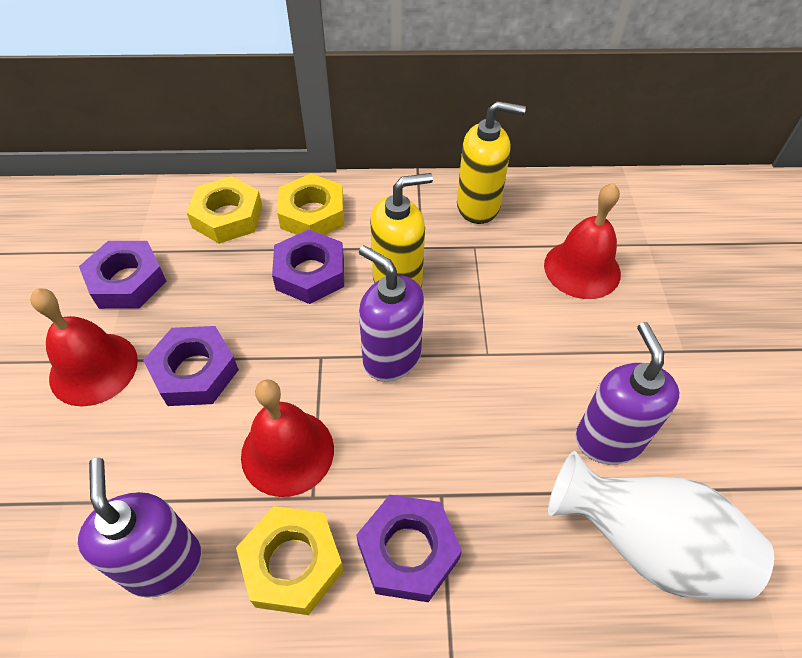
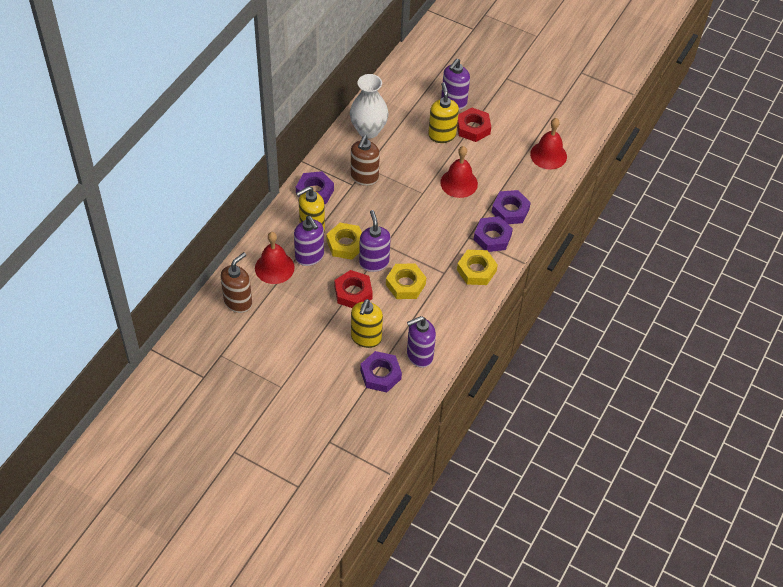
brown soap dispenser: none = 0 -> [221,252,252,313] [351,135,380,186] = 2
purple soap dispenser: [78,458,202,598] [359,245,424,382] [575,322,679,465] = 3 -> [294,216,324,266] [359,210,391,272] [407,316,436,368] [441,59,470,110] = 4
red nut: none = 0 -> [334,270,373,308] [457,107,491,142] = 2
yellow soap dispenser: [370,173,433,287] [457,101,526,224] = 2 -> [296,186,325,232] [351,299,383,348] [428,82,459,143] = 3

